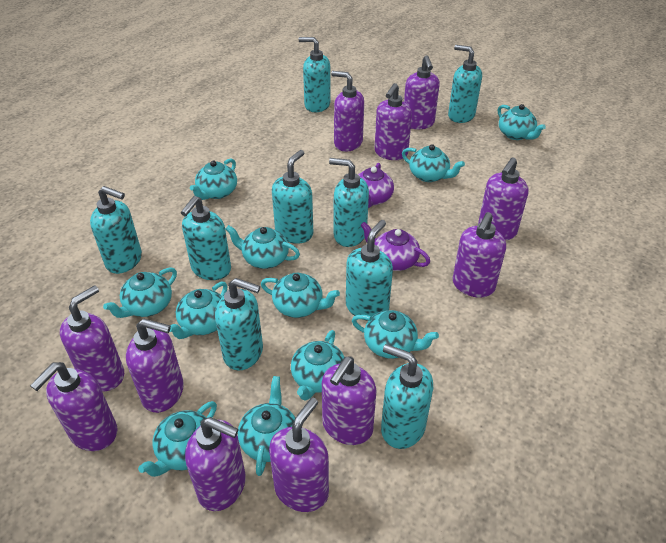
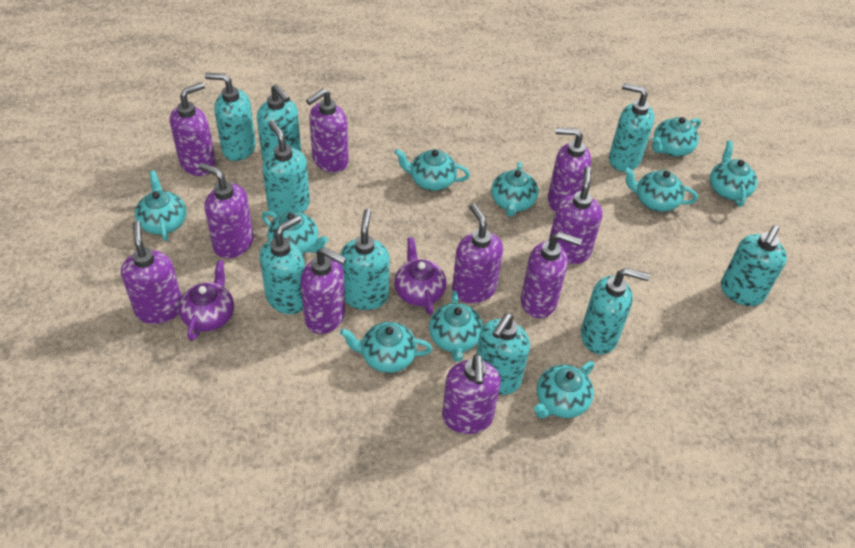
purple soap dispenser: [30,362,118,451] [60,285,124,392] [126,319,184,413] [185,417,246,511] [269,397,329,512] [322,357,377,445] [331,71,364,152] [375,83,412,160] [404,55,440,130] [453,212,506,298] [478,157,528,240] = 11 -> [121,221,182,324] [170,82,216,176] [199,163,254,258] [300,247,347,334] [306,89,349,173] [442,354,501,434] [452,204,503,303] [521,232,582,318] [548,127,591,212] [549,166,603,264] = 10
turquoise teapot: [103,267,177,318] [138,401,217,477] [169,282,227,339] [190,159,237,200] [225,225,300,269] [238,376,295,476] [261,273,340,318] [291,330,345,401] [352,310,439,359] [402,144,465,182] [498,104,546,140] = 11 -> [135,170,186,241] [262,211,328,254] [340,322,433,373] [394,149,470,191] [429,290,483,362] [491,162,538,217] [534,361,594,418] [623,167,698,212] [652,117,701,157] [710,141,757,207] = 10

